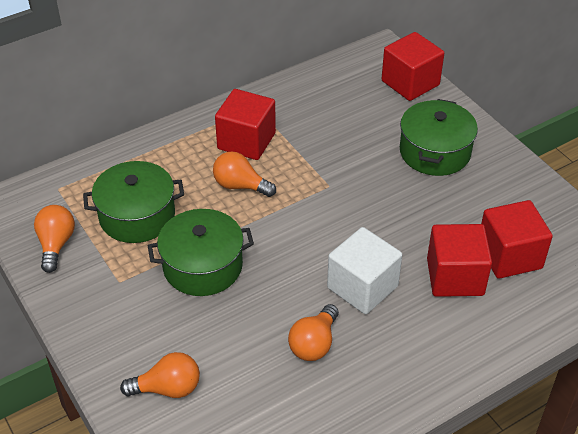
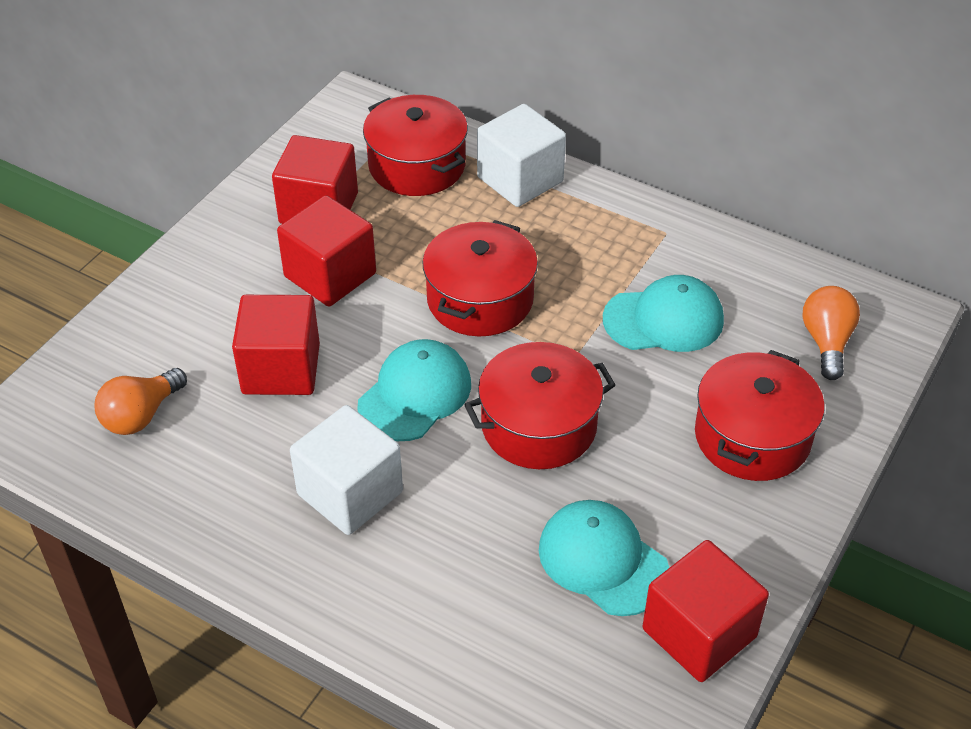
green pot: [83,161,184,243] [148,209,254,296] [400,99,478,176] = 3 -> none = 0
orange light bulb: [34,205,75,273] [120,352,200,398] [213,151,276,197] [288,304,339,361] = 4 -> [95,368,187,435] [802,286,860,380] = 2
red pot: none = 0 -> [363,95,468,196] [422,220,538,336] [464,342,616,469] [695,350,825,481] = 4
turquoise cap: none = 0 -> [357,339,471,441] [539,500,669,616] [603,275,724,352] = 3
white cube: [327,227,402,314] = 1 -> [290,405,403,535] [477,104,566,207] = 2

